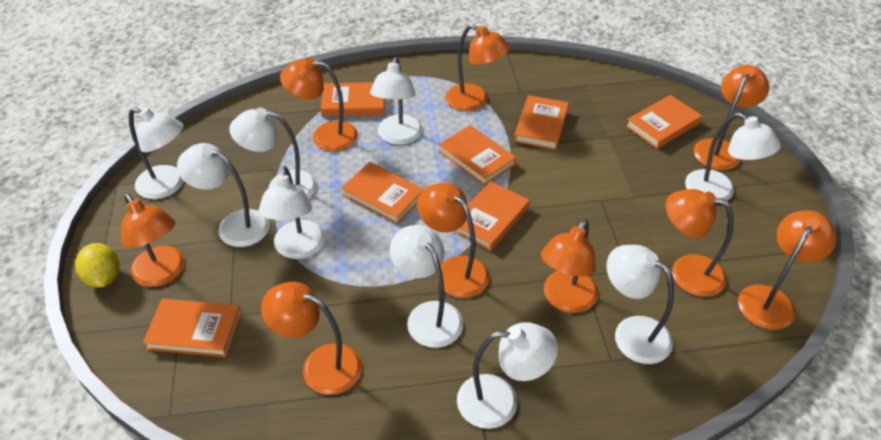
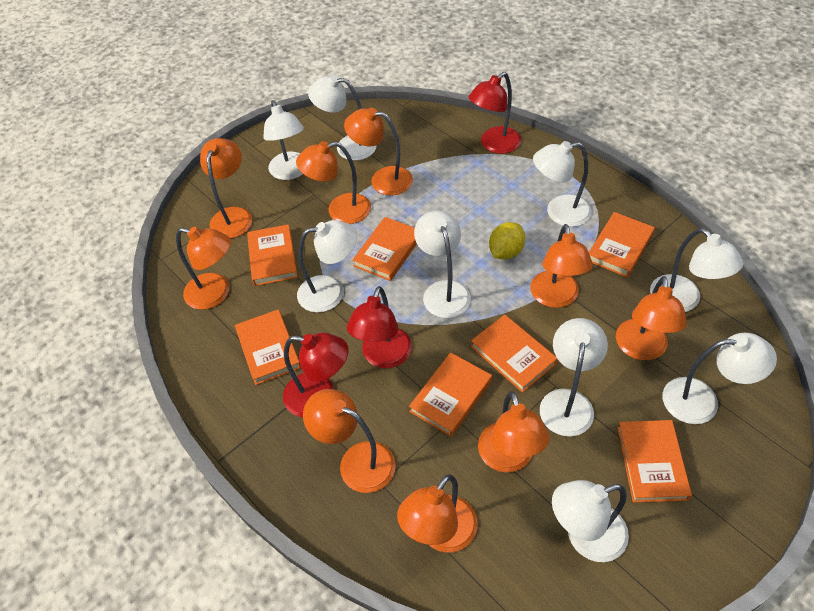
red lamp: none = 0 -> [283,333,348,417] [347,286,412,368] [469,72,521,154] = 3

